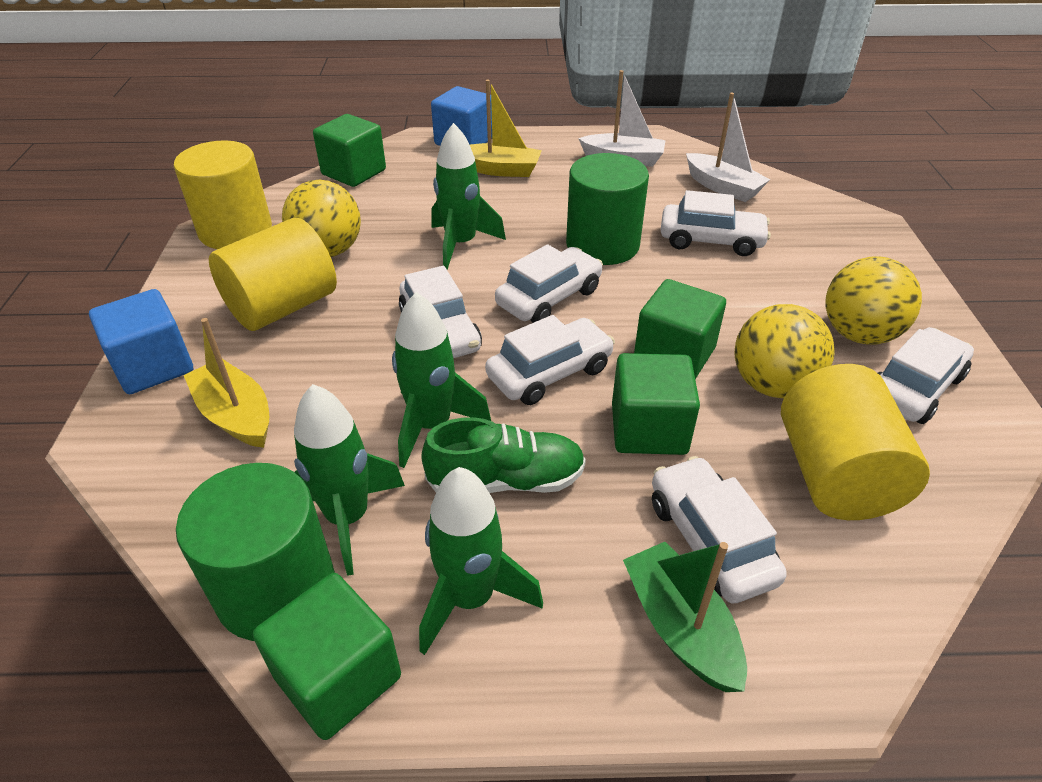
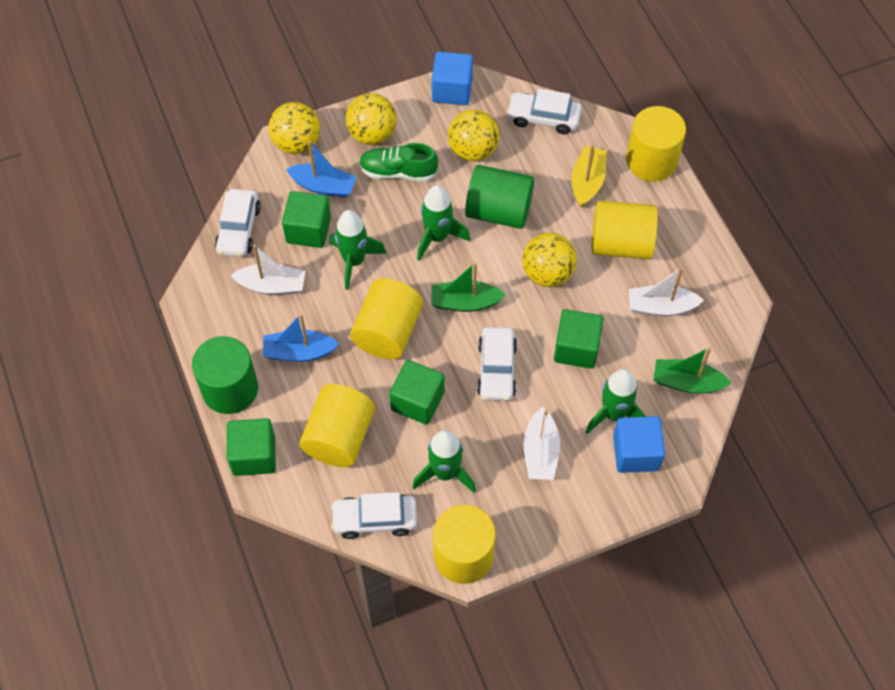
blue boat: none = 0 -> [263,314,339,362] [286,140,356,198] = 2
green boat: [623,542,747,692] = 1 -> [431,262,506,312] [653,347,731,394] = 2
white boat: [578,70,665,167] [686,92,770,202] = 2 -> [231,244,305,295] [524,407,560,480] [629,267,704,316] = 3
white car: [399,266,482,358] [485,315,615,405] [495,244,603,323] [652,456,787,604] [661,190,771,256] [878,327,974,424] = 6 -> [215,189,261,257] [331,492,417,539] [477,327,517,401] [507,89,582,134] = 4
yellow ball: [282,180,361,257] [735,304,834,398] [826,256,922,344] = 3 -> [268,102,320,154] [345,93,397,145] [448,109,499,162] [522,233,577,287] = 4
yellow boat: [184,318,269,448] [470,79,542,177] = 2 -> [571,145,606,207] = 1
yellow cylinder: [174,140,272,249] [209,218,337,331] [781,364,930,520] = 3 -> [299,384,375,467] [350,278,423,359] [433,505,496,584] [592,201,658,260] [626,106,686,182] = 5

